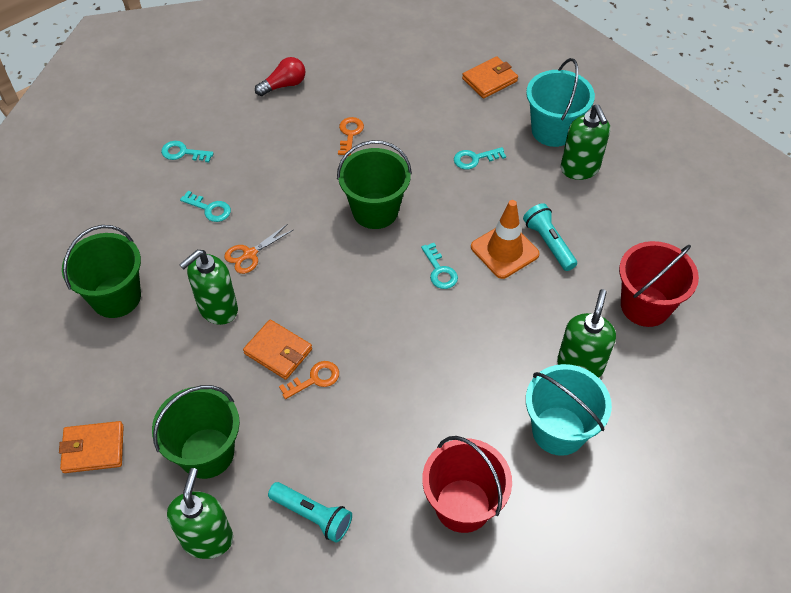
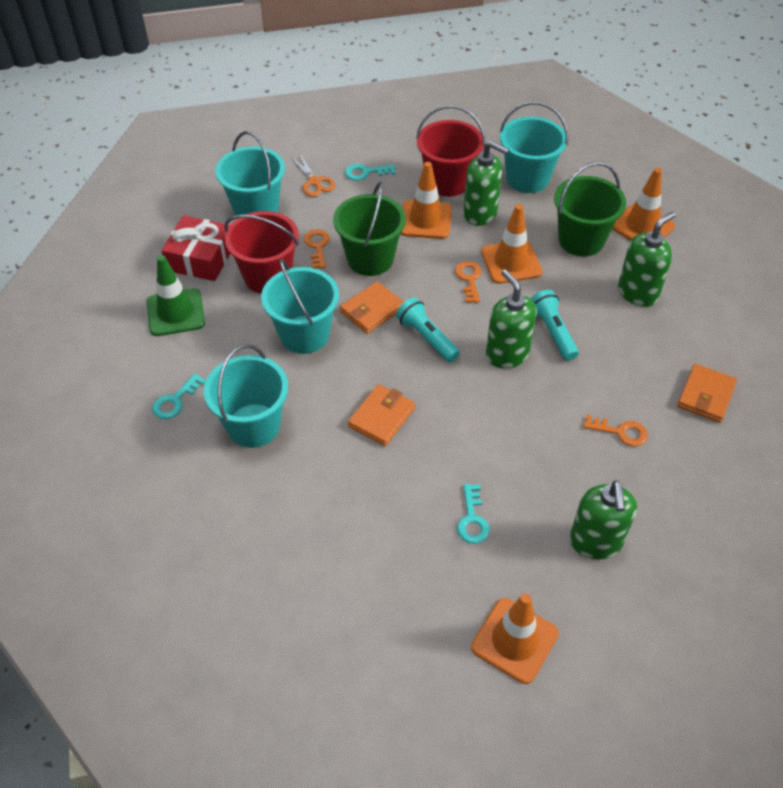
green bucket: [62,225,141,318] [152,385,240,479] [337,140,412,229] = 3 -> [333,182,406,276] [554,162,626,256] = 2
green traffic cone: none = 0 -> [147,255,205,336] = 1
orange key: [279,361,339,399] [338,117,364,156] = 2 -> [304,229,330,269] [455,261,482,303] [583,415,648,447] = 3
orange traffic cone: [471,200,540,279] = 1 -> [400,162,452,239] [471,593,559,684] [481,204,542,284] [612,168,675,241] = 4
red gift: none = 0 -> [161,216,230,281] = 1
red light bulb: [255,57,306,96] = 1 -> none = 0
turquoise bucket: [526,58,595,147] [526,364,612,456] = 2 -> [204,344,288,448] [215,131,285,219] [261,258,339,354] [499,102,569,193] = 4
turquoise key: [161,141,214,163] [180,191,231,222] [421,243,458,289] [454,147,506,169] = 4 -> [152,374,206,419] [345,164,396,181] [457,484,490,544] = 3

